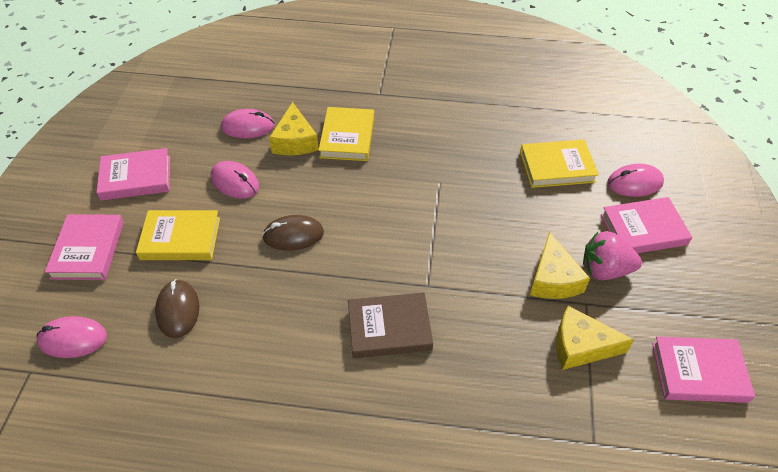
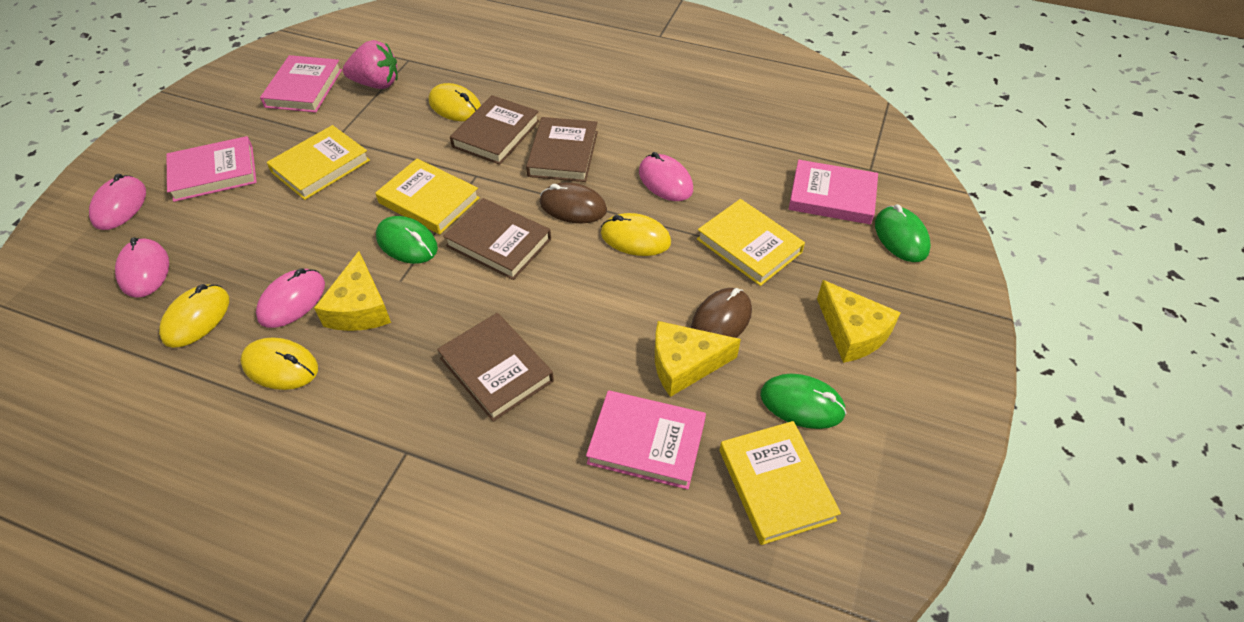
brown book: [348,293,433,358] = 1 -> [437,313,554,422] [443,198,551,280] [450,95,539,165] [526,117,598,182] = 4
green mouse: none = 0 -> [376,216,438,264] [761,374,847,429] [875,205,931,262] = 3
yellow book: [136,210,220,260] [318,107,374,161] [520,139,599,188] = 3 -> [267,125,370,200] [375,158,480,234] [697,199,805,286] [720,421,841,545] = 4
yellow mouse: none = 0 -> [159,284,229,348] [240,337,318,390] [429,83,481,121] [601,213,671,256] = 4

